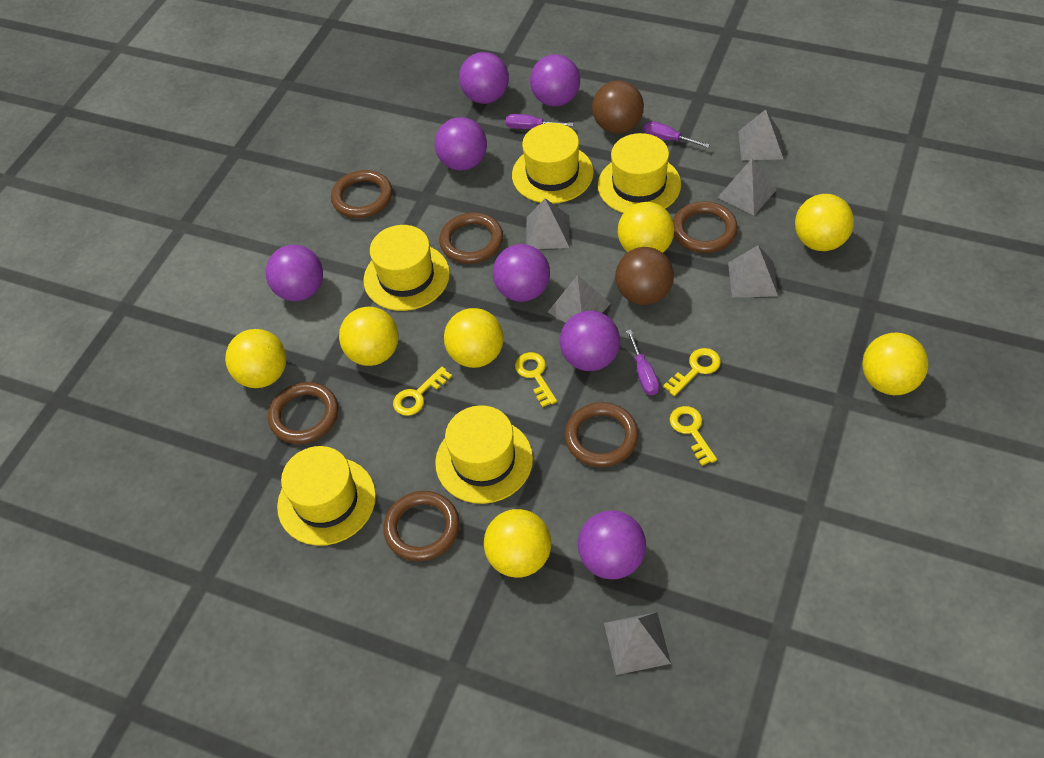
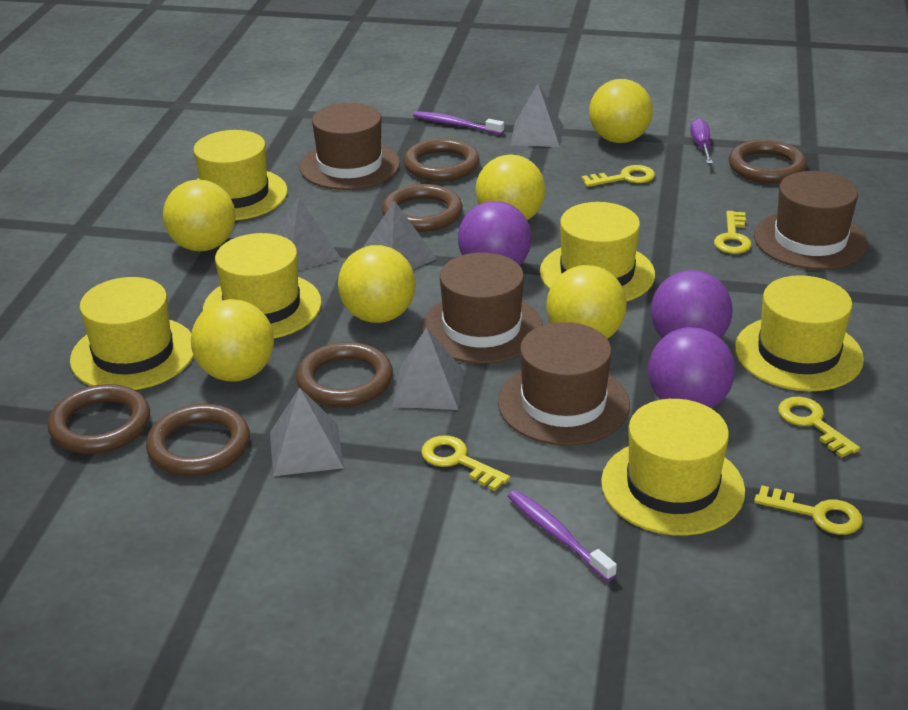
brown ball: [592,81,644,134] [615,247,674,305] = 2 -> none = 0
brown hat: none = 0 -> [299,103,400,190] [421,253,543,364] [498,322,630,446] [754,171,868,270] = 4
grey pyramid: [526,198,570,249] [547,275,611,323] [604,612,671,675] [717,159,777,215] [728,245,778,298] [738,109,784,160] = 6 -> [270,387,344,476] [276,197,341,271] [363,200,437,269] [392,327,464,410] [510,84,563,147] = 5
purple ball: [266,245,323,301] [435,117,487,171] [459,52,509,104] [493,244,550,302] [530,54,580,106] [560,311,620,371] [578,510,646,579] = 7 -> [458,201,532,265] [648,327,735,408] [651,270,733,338] = 3
purple screwdriver: [506,114,573,129] [626,329,659,395] [643,121,710,148] = 3 -> [690,119,713,164] = 1
purple toothbrush: none = 0 -> [413,111,504,135] [508,490,617,581] = 2
yellow ball: [225,329,287,388] [339,307,399,366] [444,308,504,368] [484,509,551,578] [618,202,674,253] [795,194,854,251] [862,333,929,395] = 7 -> [163,180,236,251] [191,299,274,382] [338,245,416,323] [476,154,545,220] [546,265,627,339] [589,79,653,143] = 6
yellow hat: [277,446,376,546] [364,225,450,311] [435,405,533,504] [512,123,594,204] [598,133,681,213] = 5 -> [70,277,194,390] [193,130,288,220] [203,233,322,338] [540,202,655,302] [601,399,745,536] [735,275,864,391] = 6
yellow key: [393,367,452,416] [515,352,557,407] [663,348,721,396] [669,406,717,466] = 4 -> [421,435,510,491] [582,165,655,187] [714,211,752,254] [754,485,863,535] [778,397,860,458] = 5

